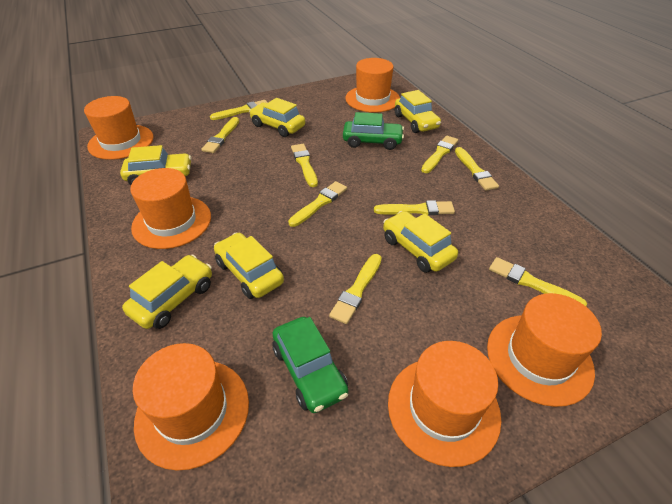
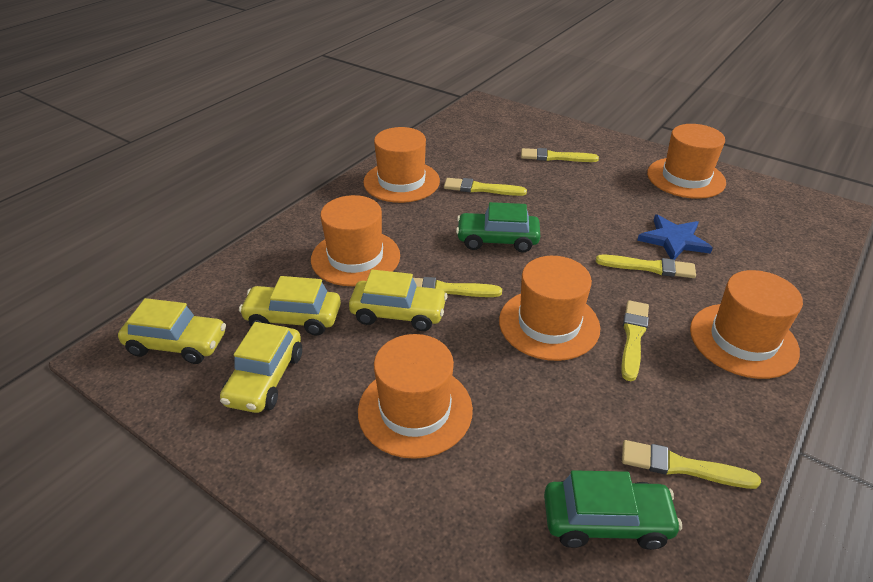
blue star: none = 0 -> [637,215,713,260] = 1
yellow brush: [201,117,239,153] [210,100,268,120] [288,181,347,227] [291,144,318,187] [329,254,382,324] [374,200,455,215] [421,135,458,173] [455,147,499,191] [489,257,587,306] = 9 -> [413,277,502,297] [444,178,527,196] [521,148,599,162] [596,255,696,278] [621,300,649,381] [622,440,761,489] = 6
yellow car: [120,145,192,185] [122,255,212,329] [214,232,284,299] [249,98,305,137] [383,211,458,273] [395,90,441,133] = 6 -> [118,298,226,364] [220,322,302,413] [239,276,341,336] [349,270,448,331] = 4

